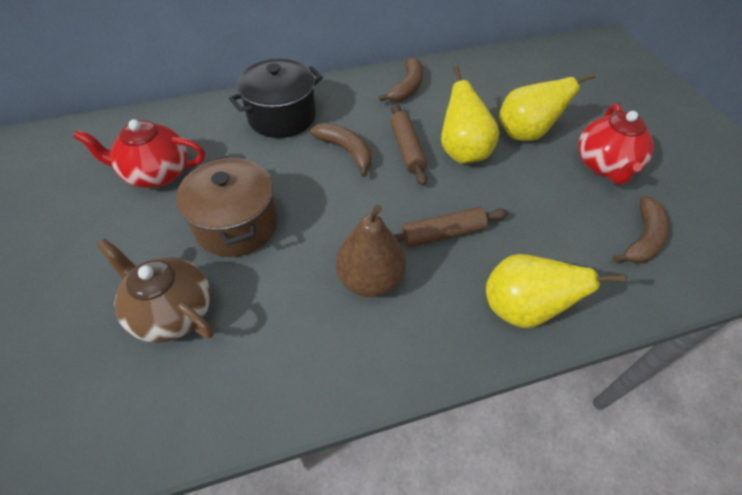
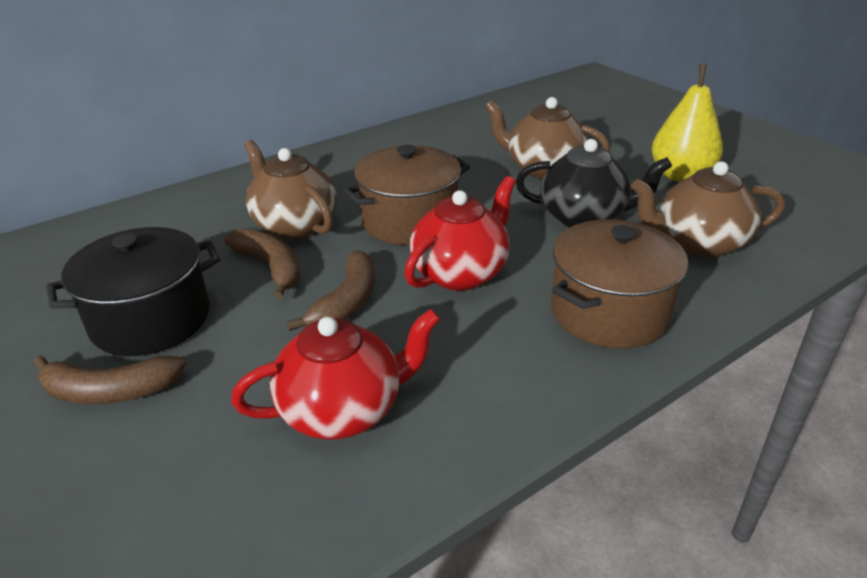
black teapot: none = 0 -> [516,139,672,227] = 1
brown pear: [336,205,406,297] = 1 -> none = 0
brown pot: [176,156,278,257] = 1 -> [342,145,470,245] [551,219,688,349] = 2
brown rolling pin: [390,103,427,186] [393,207,508,247] = 2 -> none = 0
brown teapot: [96,239,214,343] = 1 -> [244,140,337,239] [485,97,610,179] [631,161,785,258] = 3
yellow pear: [441,65,499,164] [486,254,625,328] [499,72,595,141] = 3 -> [652,64,723,182] = 1

